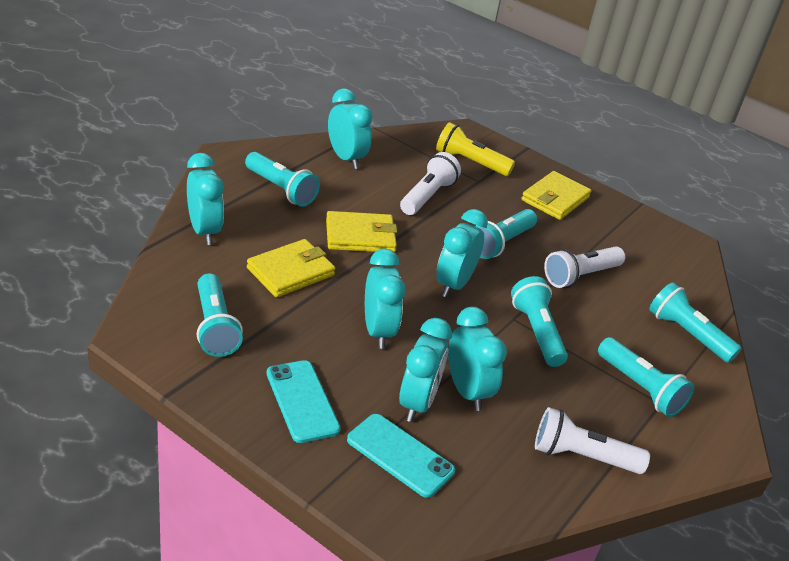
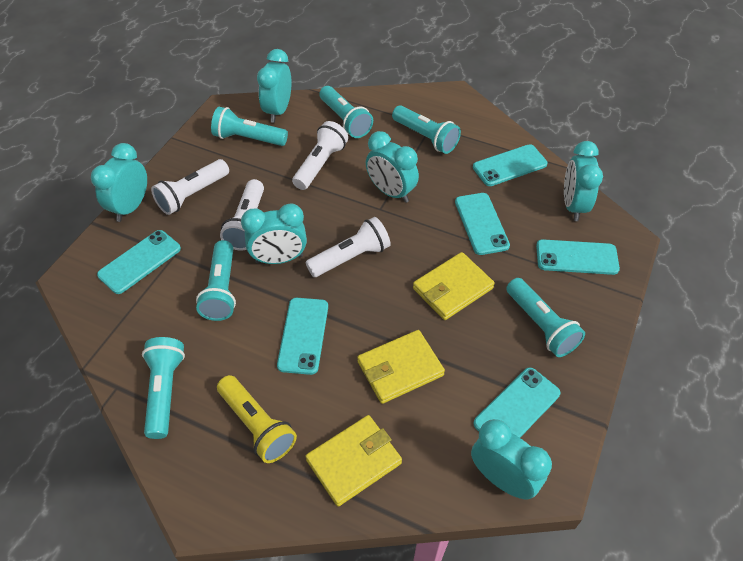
turquoise phone: [266,360,340,443] [347,414,455,498] = 2 -> [97,230,181,294] [277,298,328,375] [455,193,510,255] [473,144,548,186] [474,368,560,438] [536,239,620,275] = 6
white flashlight: [400,152,461,215] [535,407,650,474] [544,246,625,288] = 3 -> [151,159,229,215] [220,179,264,250] [292,121,348,190] [305,217,391,277] = 4

